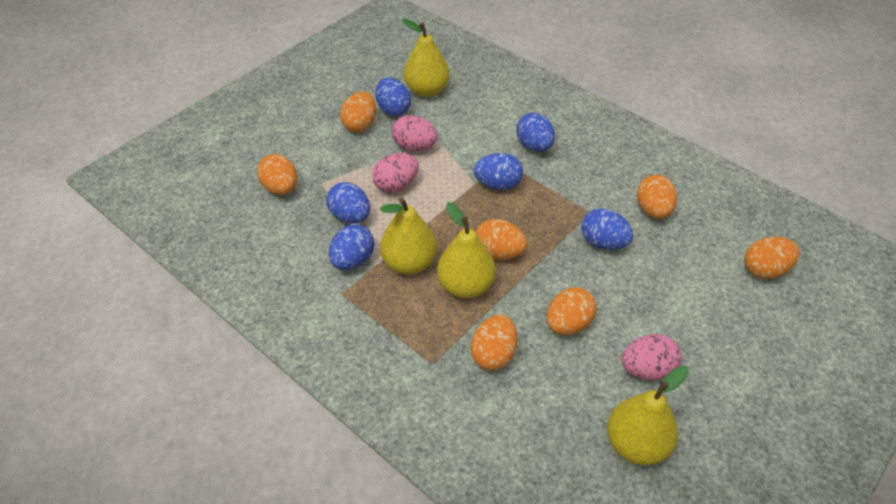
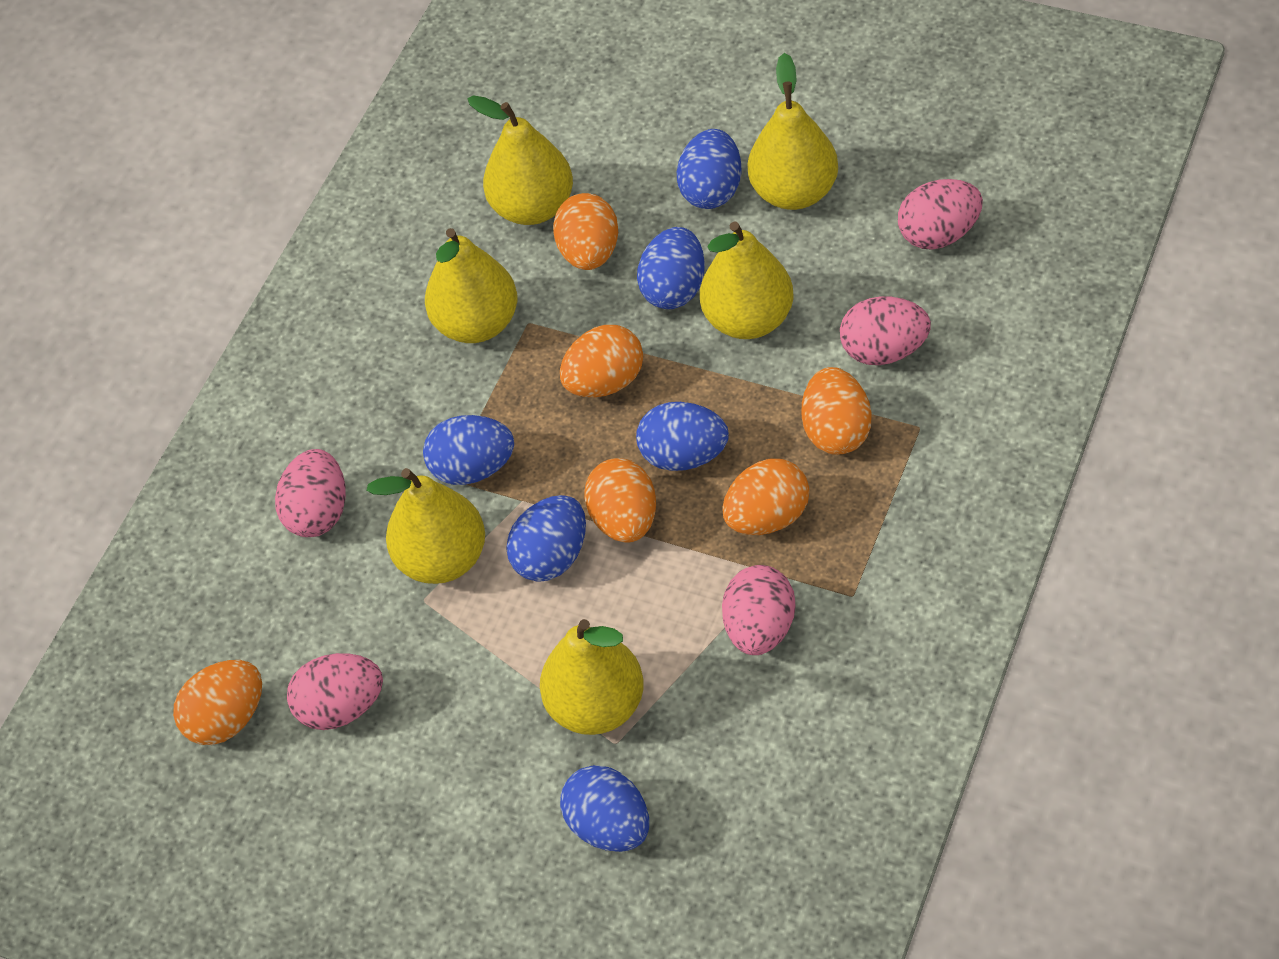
orange egg: [257,154,297,195] [340,92,376,132] [471,314,517,371] [475,219,527,260] [547,287,597,335] [637,175,677,219] [744,237,800,279] = 7 -> [173,660,262,745] [553,193,618,270] [560,325,643,397] [584,458,656,543] [722,459,810,535] [802,367,872,455] = 6
pink egg: [372,153,419,193] [392,115,438,151] [621,334,682,380] = 3 -> [275,449,346,537] [287,653,383,730] [722,565,796,655] [840,297,931,365] [898,179,983,250] = 5
yellow pear: [380,197,437,274] [402,18,449,97] [437,202,496,298] [607,366,689,465] = 4 -> [366,468,485,584] [425,228,517,343] [468,95,573,225] [540,619,644,735] [700,221,793,339] [748,53,838,210] = 6

